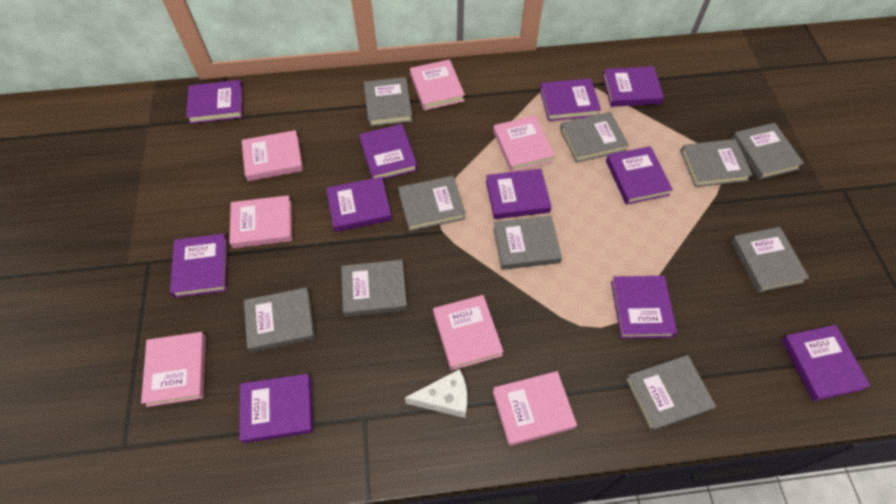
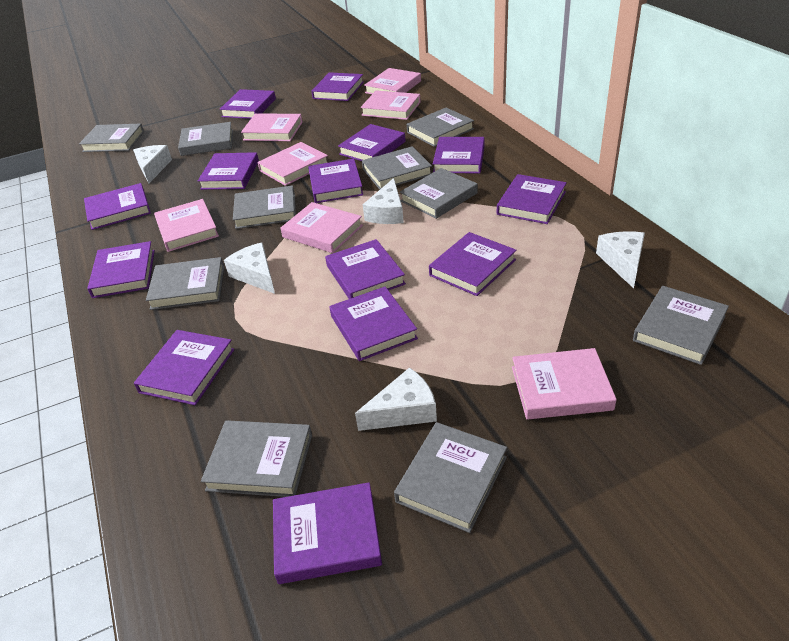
purple book: [170,234,228,298] [186,80,243,124] [239,374,313,443] [326,177,392,232] [359,124,418,179] [486,169,552,219] [540,78,601,121] [603,67,664,107] [606,146,673,205] [611,276,677,339] [782,325,870,401] = 11 -> [84,183,151,230] [87,241,155,298] [134,330,235,405] [198,152,259,190] [220,89,276,119] [273,482,382,584] [308,159,363,203] [311,72,364,101] [325,239,406,299] [329,287,418,361] [338,124,406,161] [429,232,517,296] [433,137,485,174] [497,174,567,224] = 14
white cheese: [405,369,467,418] = 1 -> [133,145,172,183] [224,242,275,294] [355,367,437,431] [363,178,404,224] [596,231,645,288] = 5

